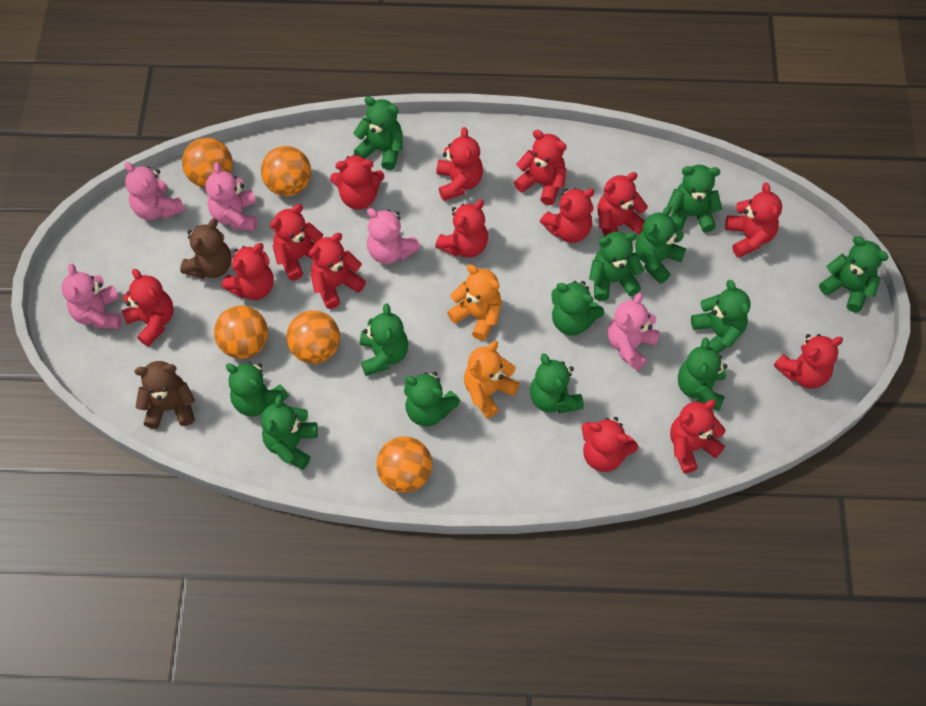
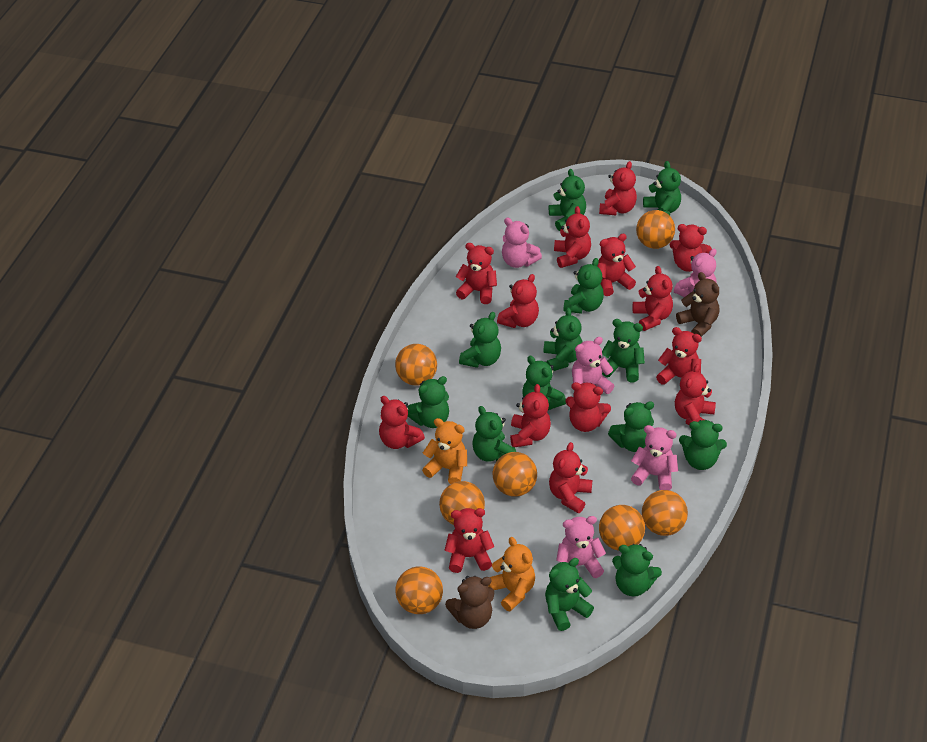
orange ball: [182,138,233,188] [214,306,268,359] [261,146,311,196] [286,310,340,364] [376,437,432,493] = 5 -> [395,344,437,386] [395,566,443,614] [439,481,485,525] [493,452,537,497] [599,505,645,551] [636,210,675,249] [642,490,688,536] = 7

